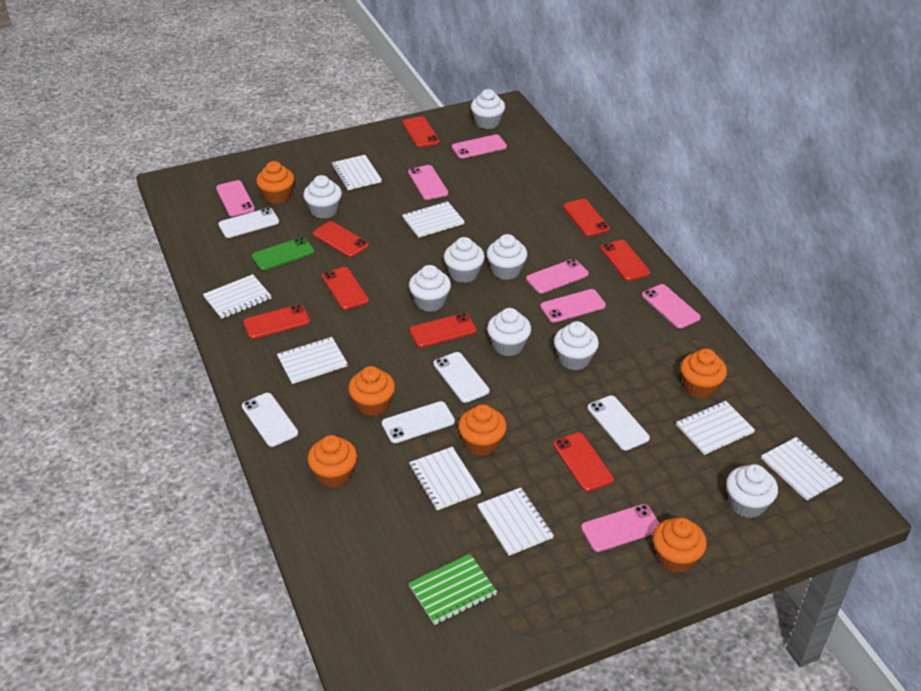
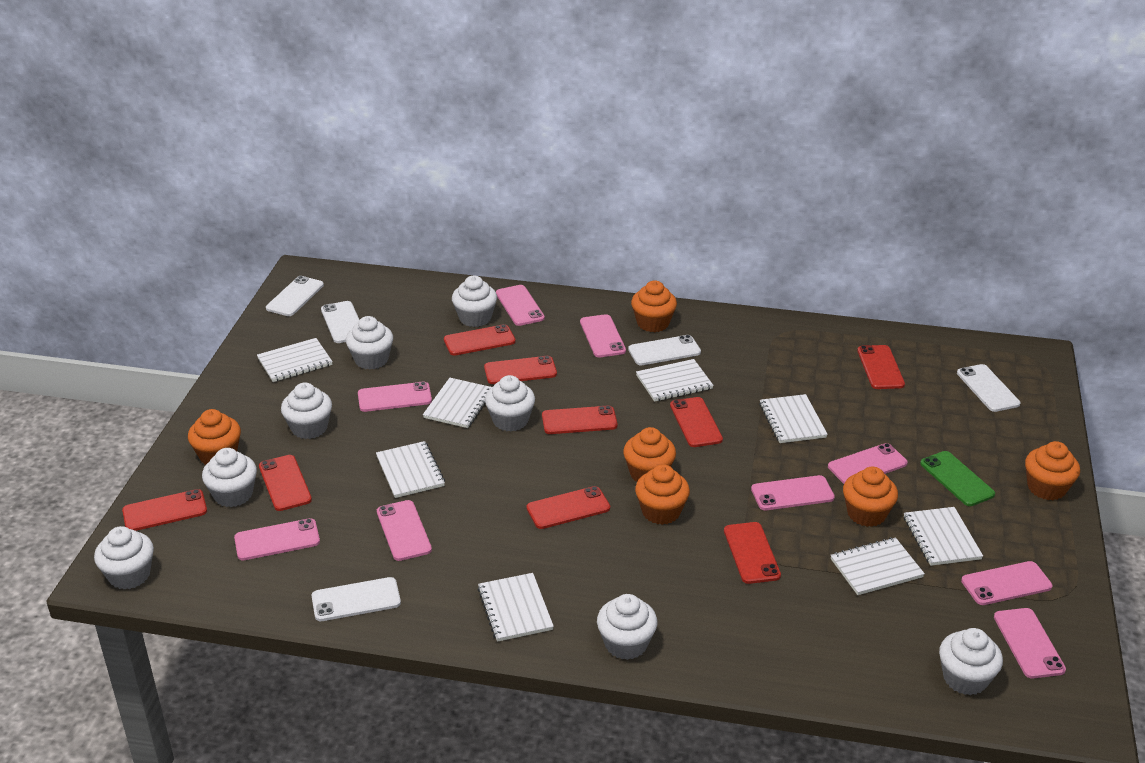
green notebook: [408,554,497,625] = 1 -> none = 0
pink phone: [216,180,255,216] [408,165,448,200] [452,134,507,159] [526,259,589,293] [540,289,606,322] [581,504,660,552] [642,284,701,328] = 7 -> [234,518,320,561] [358,382,432,412] [377,500,432,561] [496,285,545,326] [580,314,626,357] [751,475,835,510] [828,443,908,484] [961,561,1052,605] [994,608,1066,678] = 9
red phone: [243,304,310,339] [313,221,369,257] [322,267,369,310] [402,116,440,148] [409,313,477,348] [553,432,614,492] [563,199,610,236] [600,240,650,281] = 8 -> [122,489,207,531] [259,455,312,511] [444,324,516,356] [484,356,557,384] [527,486,610,529] [542,405,618,434] [670,397,723,447] [724,522,781,584] [857,345,905,389] = 9

